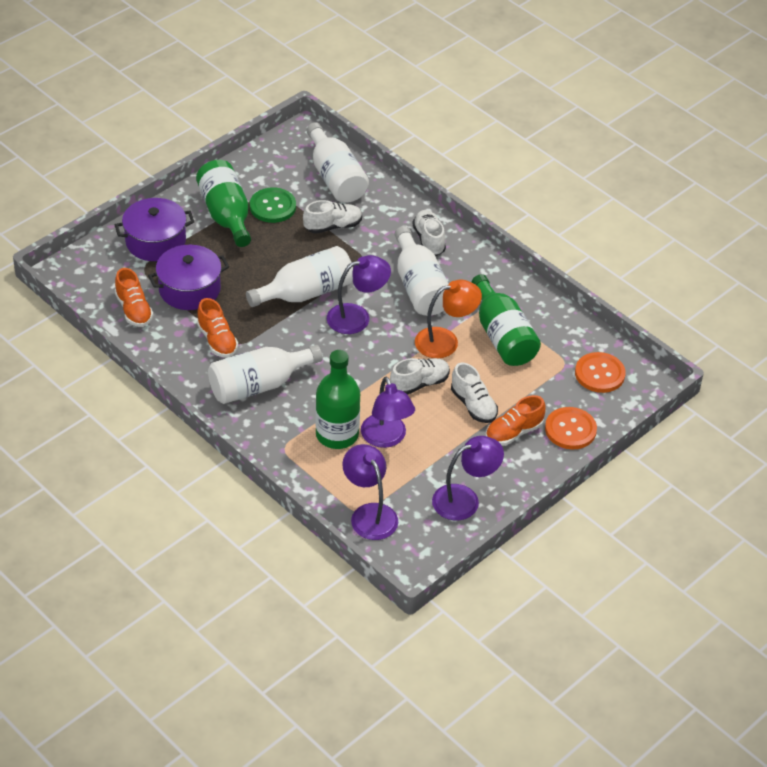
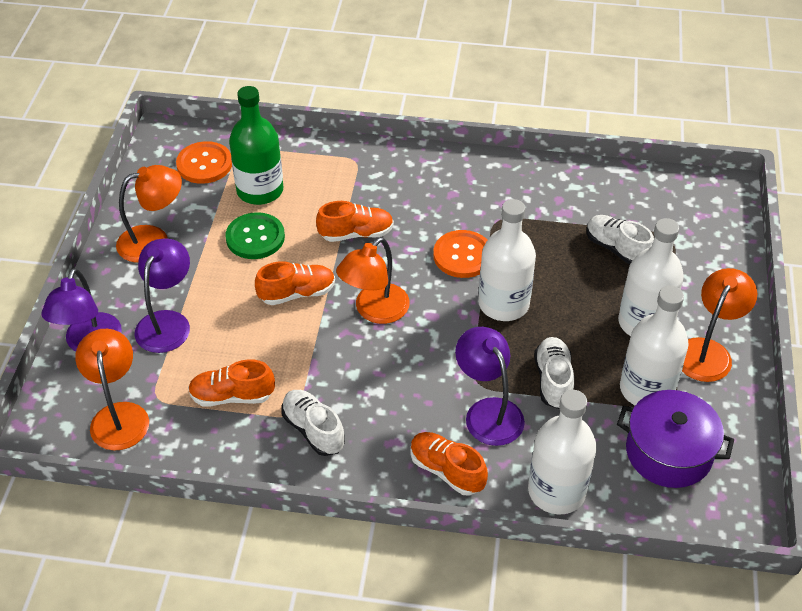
green bottle: [196,160,251,247] [315,350,360,449] [471,274,541,366] = 3 -> [229,86,284,205] = 1
orange lamp: [415,279,482,358] = 1 -> [75,329,149,450] [116,165,182,263] [336,237,410,324] [682,268,757,382] = 4
orange shoe: [115,268,153,327] [197,298,238,358] [485,395,546,446] = 3 -> [188,359,275,407] [255,261,335,305] [316,201,394,242] [410,432,488,495] = 4
purple lamp: [327,255,391,334] [342,444,398,540] [361,376,415,448] [432,436,504,520] = 4 -> [41,268,122,352] [135,238,190,353] [455,327,525,446] = 3
purple pot: [115,198,194,261] [148,245,229,310] = 2 -> [617,390,734,488] = 1
white shoe: [303,200,362,234] [390,358,450,395] [412,210,446,256] [451,362,498,423] = 4 -> [281,390,345,456] [534,337,574,409] [586,215,654,265] = 3

